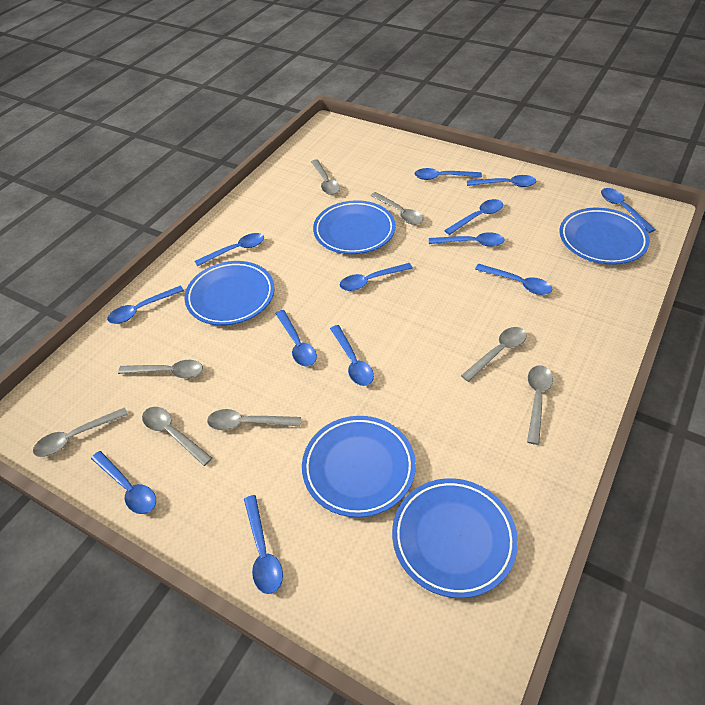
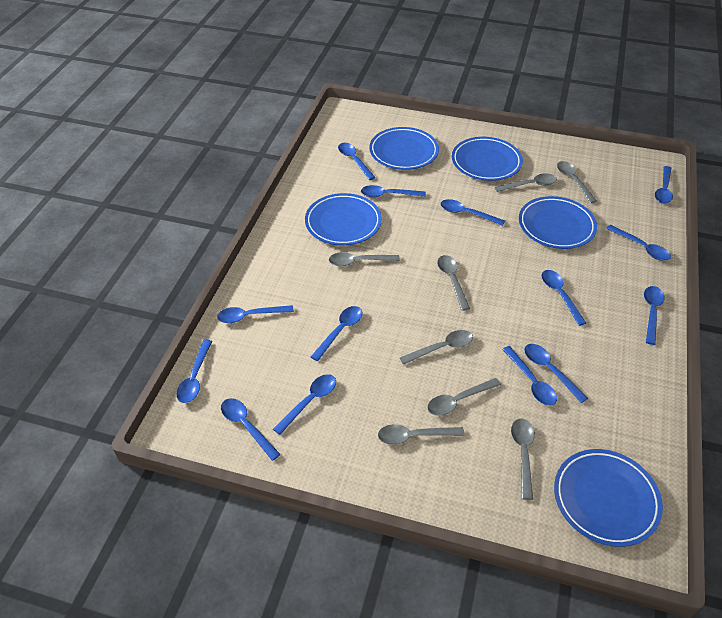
blue spoon: [91,451,156,514] [107,286,184,324] [195,233,264,267] [244,495,283,594] [275,310,317,366] [330,325,374,386] [340,263,413,291] [415,168,482,180] [429,232,505,247] [444,199,503,235] [467,175,537,187] [475,264,552,295] [601,188,656,233] = 13 -> [176,340,212,403] [217,305,294,323] [221,398,281,461] [273,374,336,435] [311,306,363,361] [338,143,376,180] [361,185,426,197] [441,199,505,226] [502,346,557,406] [524,344,588,403] [542,270,586,326] [606,225,671,261] [644,286,665,345] [655,166,673,204] = 14

